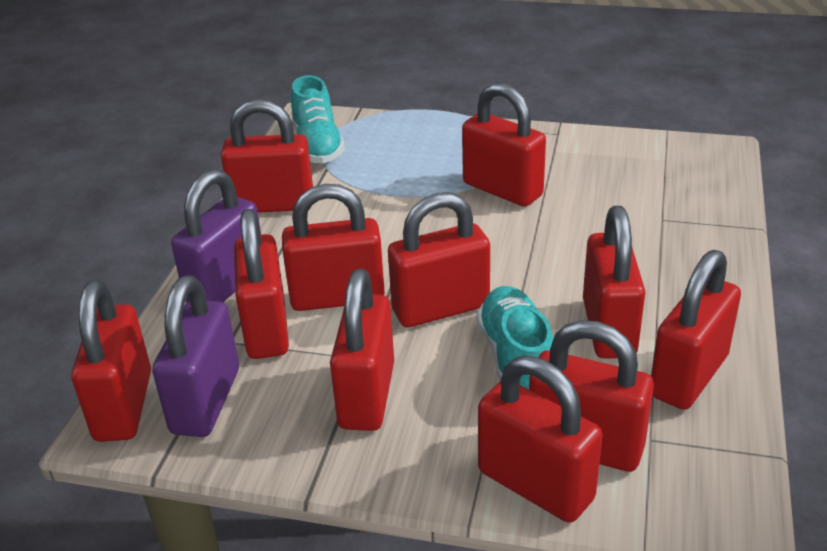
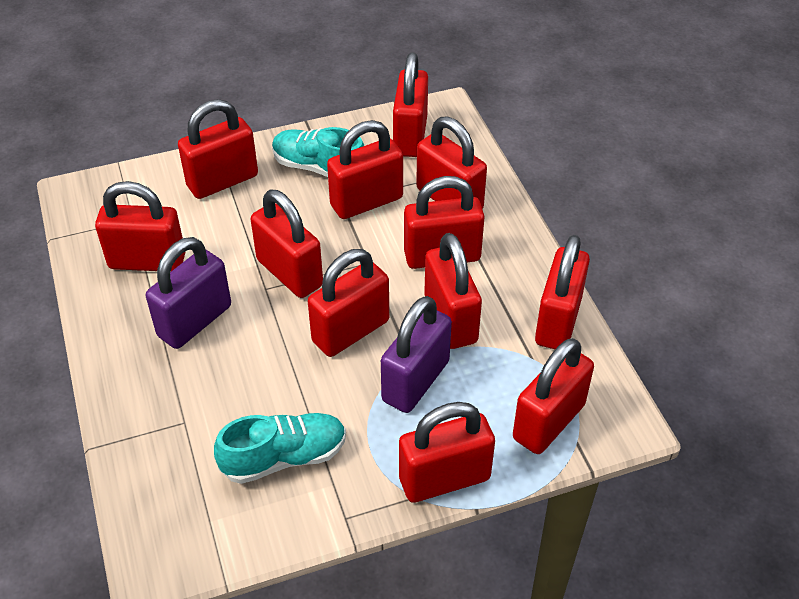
red padlock: [71,280,151,442] [221,99,313,213] [234,209,289,359] [282,184,385,311] [330,269,394,431] [388,192,490,327] [462,83,546,207] [478,356,602,523] [529,320,654,472] [583,206,645,359] [651,250,741,410] = 11 -> [95,181,186,271] [178,99,258,199] [250,189,323,298] [308,249,389,357] [327,120,403,219] [393,52,428,157] [399,402,495,503] [404,176,485,269] [416,116,487,209] [424,233,482,349] [513,338,594,454] [535,235,590,349] = 12

